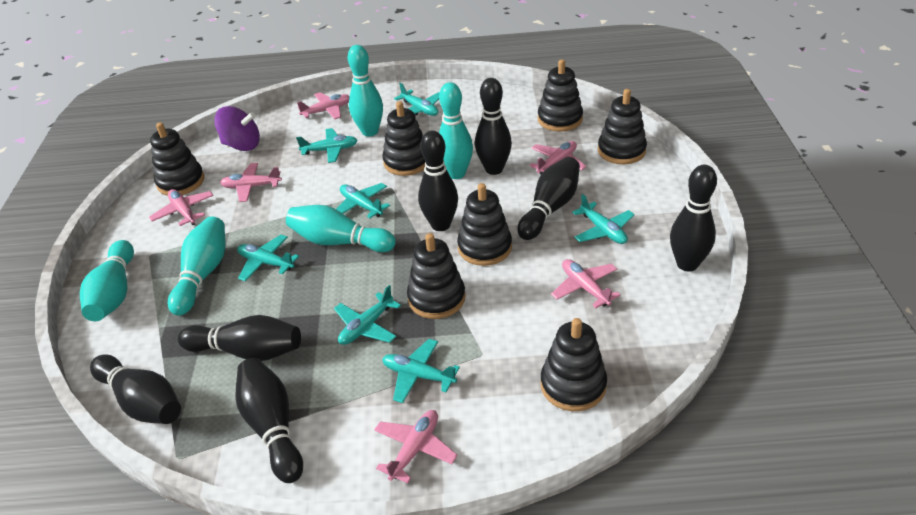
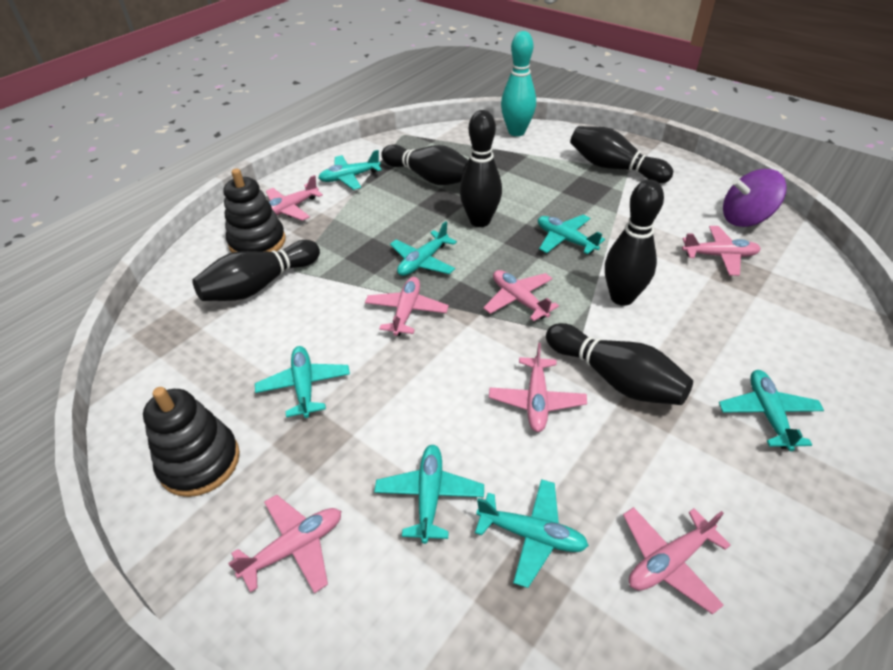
black bowling pin: [90,354,181,424] [178,315,301,361] [236,358,303,483] [418,131,458,231] [475,78,512,175] [517,157,580,240] [670,165,717,272] = 7 -> [192,240,320,301] [381,144,468,185] [460,110,502,227] [546,323,693,405] [570,126,673,183] [605,179,664,306] = 6
black stacking toy: [150,122,204,196] [382,101,425,176] [407,233,465,319] [457,183,512,266] [538,59,583,131] [540,318,607,411] [598,89,647,164] = 7 -> [143,387,240,497] [223,169,286,253] = 2
pink plane: [149,189,214,226] [220,163,282,202] [297,92,350,120] [374,410,458,483] [529,141,586,175] [551,259,620,308] = 6 -> [228,495,341,593] [266,175,323,221] [365,277,449,336] [483,270,559,321] [489,343,587,432] [623,507,731,615] [682,226,761,276] = 7
turquoise bowling pin: [80,240,134,321] [168,216,225,316] [286,205,396,252] [348,45,383,137] [439,82,473,179] = 5 -> [501,31,536,136] = 1

